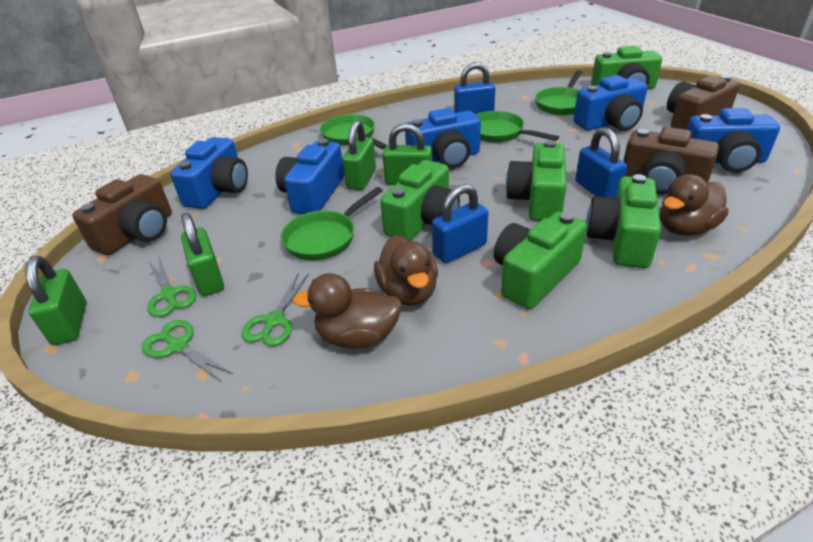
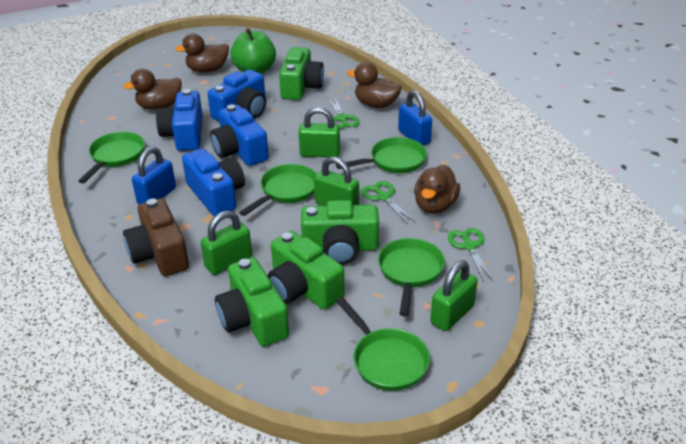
blue camera: [170,137,248,209] [275,139,344,214] [405,108,481,169] [573,75,648,131] [687,108,780,173] = 5 -> [156,89,203,151] [182,149,245,216] [208,70,266,122] [210,104,269,166] = 4
blue padlock: [432,184,488,263] [454,62,495,114] [575,127,627,198] = 3 -> [132,147,176,204] [398,90,432,145] = 2
brown camera: [72,174,172,255] [623,127,719,195] [667,75,740,130] = 3 -> [123,198,189,276] = 1
brown duck: [292,273,402,349] [374,235,438,306] [660,174,729,236] = 3 -> [123,69,182,110] [175,34,229,73] [347,62,402,108] [414,165,460,214] = 4
green apple: none = 0 -> [230,28,276,74] = 1
green camera: [380,160,460,241] [494,212,587,309] [506,140,567,221] [586,174,661,268] [591,46,662,89] = 5 -> [215,257,289,346] [267,231,345,310] [279,47,324,100] [301,200,379,265] = 4
green pan: [280,187,383,260] [320,114,387,149] [475,111,559,143] [535,70,582,115] = 4 -> [78,132,145,183] [239,164,317,216] [336,137,427,173] [336,297,430,391] [378,238,445,316] = 5

